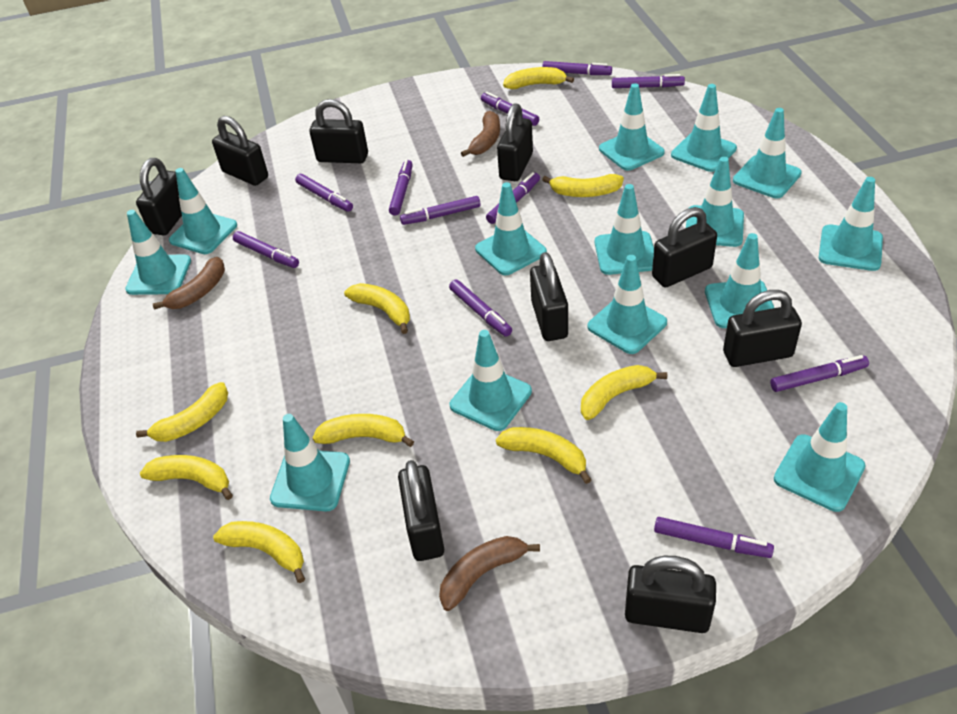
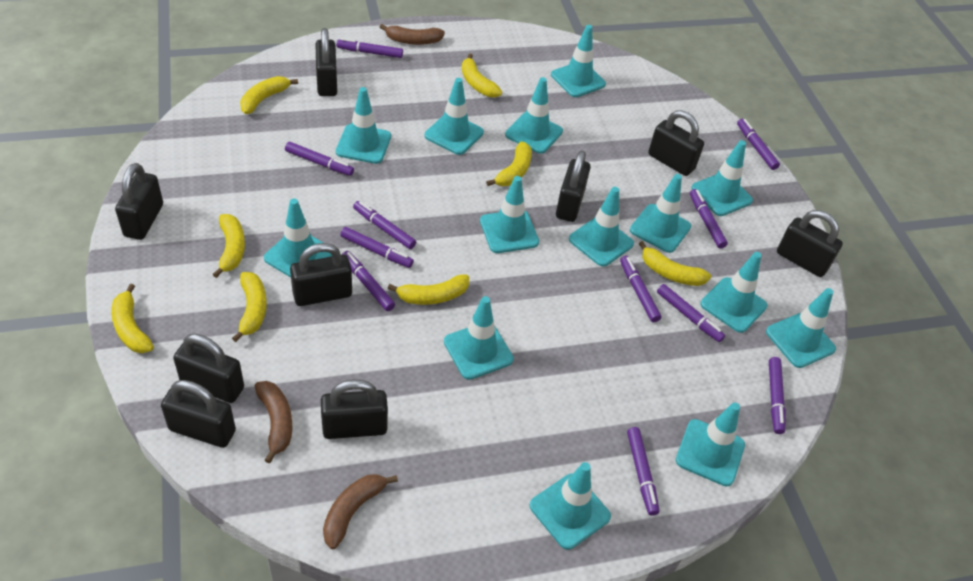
yellow banana: [136,382,228,442] [140,455,233,500] [213,521,305,583] [313,414,414,447] [344,283,410,334] [496,427,592,484] [503,67,574,89] [542,174,624,197] [581,365,667,420] = 9 -> [111,284,154,353] [213,214,245,278] [232,272,267,342] [240,76,298,114] [388,275,469,305] [462,53,502,97] [486,141,532,186] [639,241,711,286] = 8

